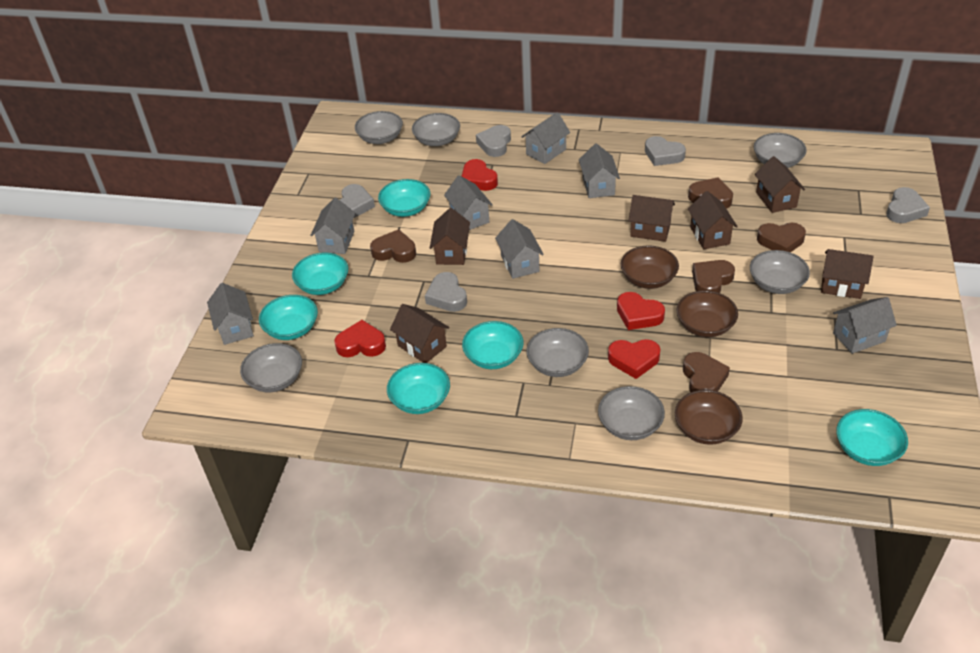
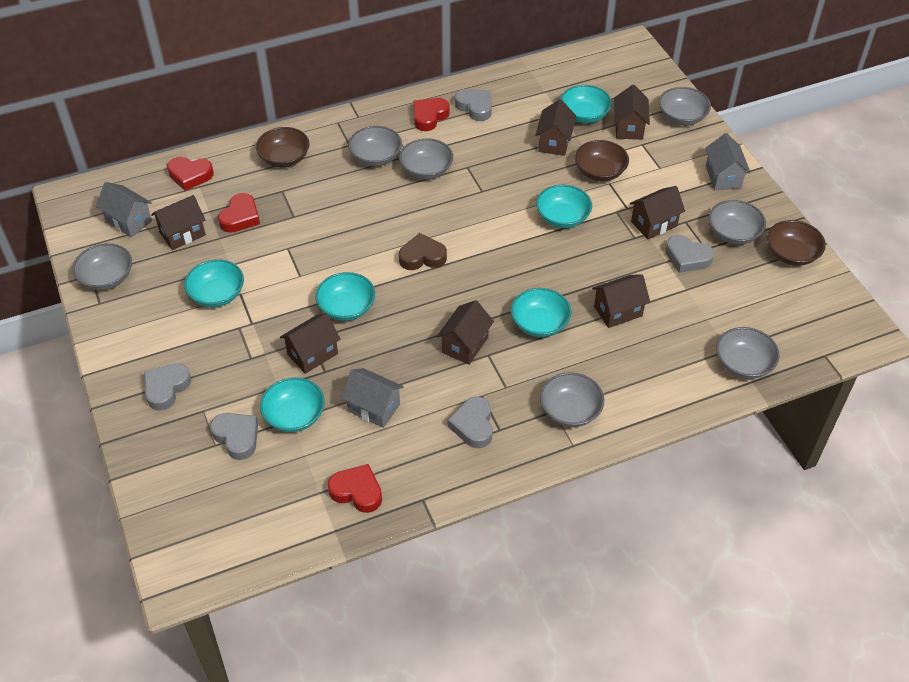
brown heart: [370,229,416,263] [683,352,730,392] [688,177,733,209] [692,260,735,293] [757,223,806,252] = 5 -> [399,233,447,270] = 1
brown house: [390,304,449,363] [430,208,470,265] [628,195,675,242] [688,191,738,249] [755,156,805,213] [821,249,874,299] = 6 -> [151,195,206,250] [280,313,341,374] [437,300,494,365] [535,99,576,156] [592,274,650,328] [614,85,650,140] [630,186,685,239] = 7
grey house: [207,283,254,345] [310,198,355,254] [444,175,493,230] [495,219,544,279] [522,112,570,164] [579,143,620,198] [833,297,897,354] = 7 -> [96,182,152,237] [341,368,404,428] [705,133,751,190] = 3

